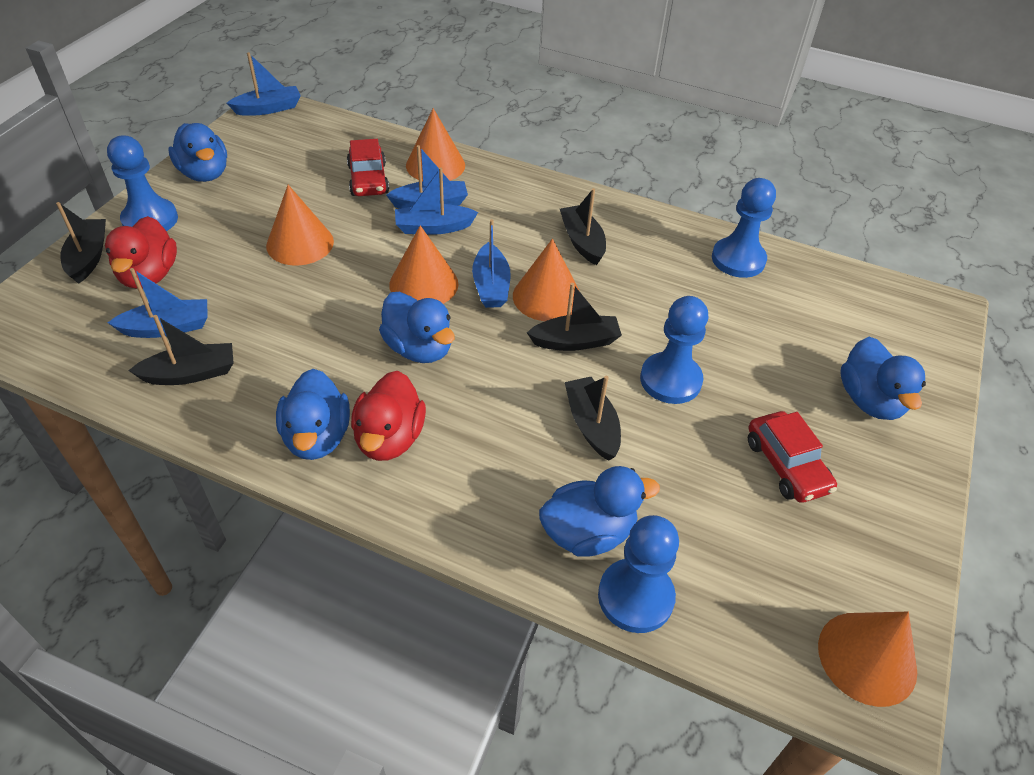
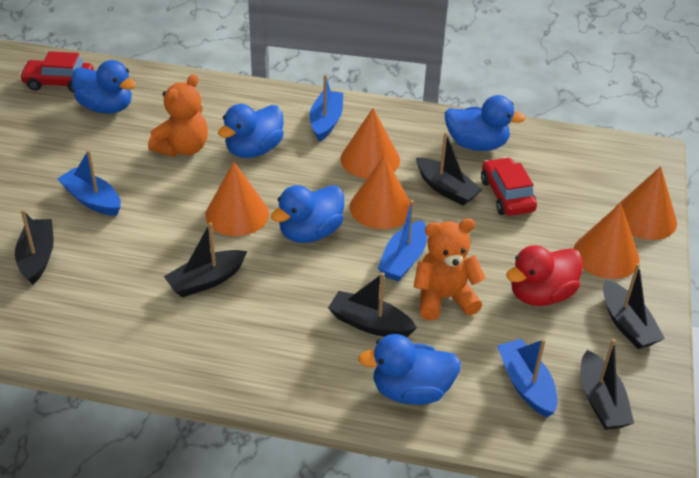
black boat: [56,202,106,284] [128,315,234,385] [527,283,622,351] [560,188,606,265] [565,376,621,461] = 5 -> [15,209,54,285] [164,222,247,297] [328,273,417,337] [416,132,482,206] [581,339,634,430] [603,263,665,349] = 6
blue boat: [108,268,208,338] [227,52,301,116] [386,145,468,209] [395,168,478,235] [472,219,511,308] = 5 -> [57,150,121,216] [309,74,343,142] [378,200,427,282] [497,339,557,417] = 4
blue pawn: [107,136,178,231] [598,515,679,633] [640,296,709,404] [712,178,776,278] = 4 -> none = 0
orange teddy bear: none = 0 -> [148,74,208,157] [414,219,486,320] = 2
red duck: [105,216,177,289] [351,371,426,461] = 2 -> [506,245,583,306] = 1

